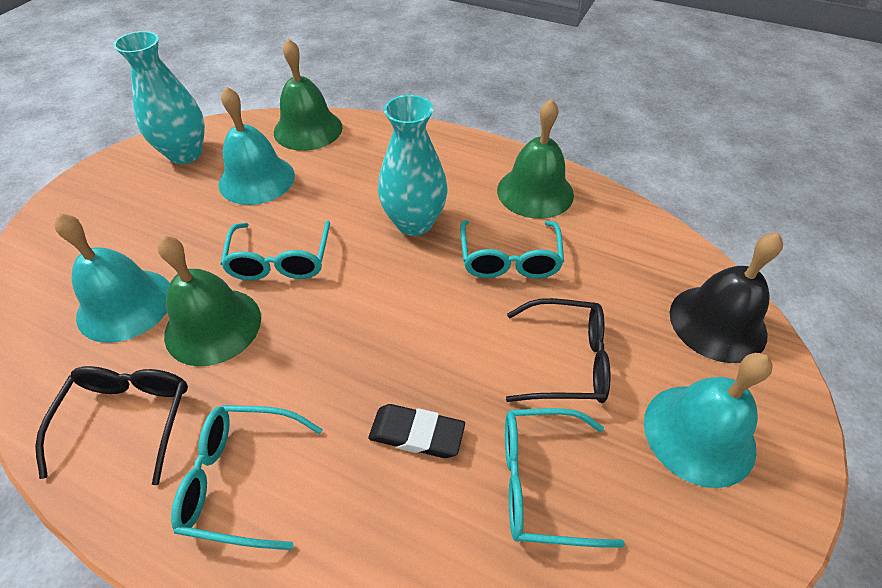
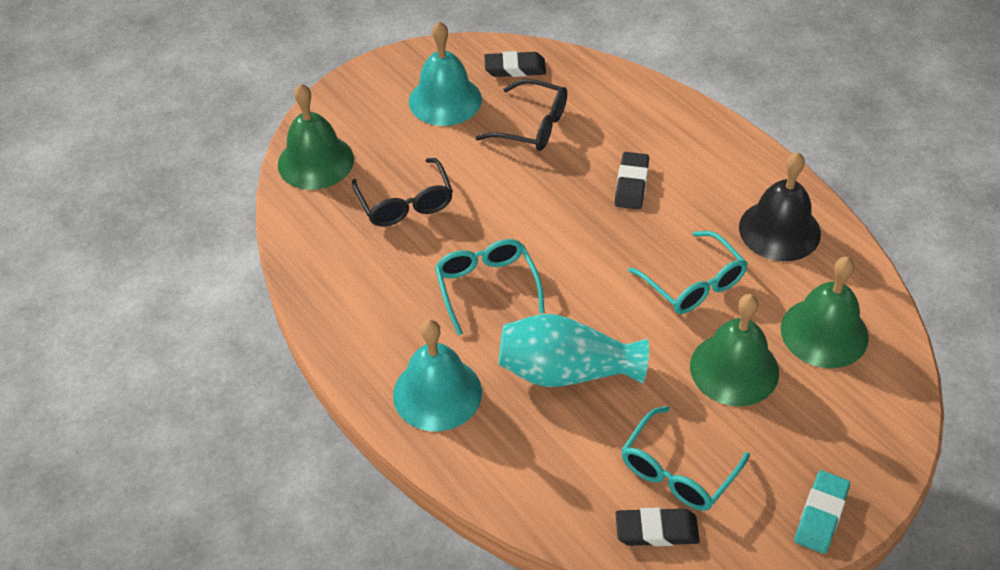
black eraser: [368,404,465,458] = 1 -> [484,51,546,77] [615,152,649,210] [615,507,700,546] = 3
turquoise bell: [54,213,170,343] [218,86,295,205] [644,353,773,488] = 3 -> [393,320,482,431] [409,21,482,126] = 2
turquoise eraser: none = 0 -> [794,470,850,554] = 1
turquoise glasses: [171,405,323,550] [220,221,330,281] [460,220,564,279] [505,408,625,548] = 4 -> [435,239,545,335] [621,406,750,511] [628,231,748,314] = 3
turquoise vase: [113,31,205,164] [378,95,447,236] = 2 -> [499,314,649,387] = 1

